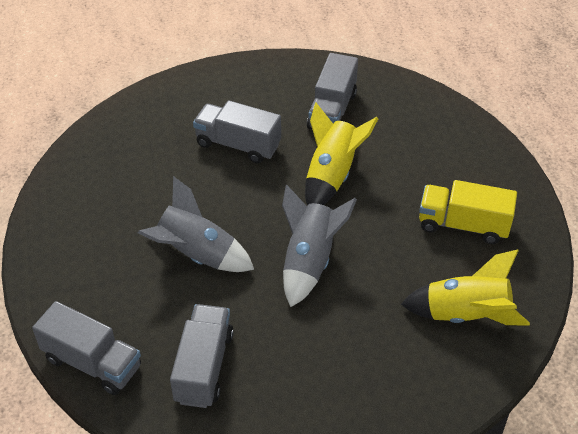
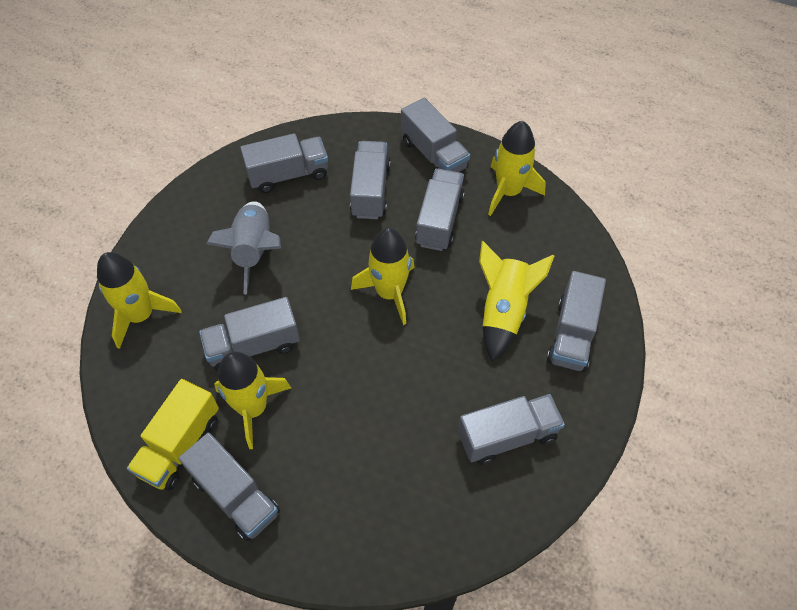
grey rocket: [138,176,254,272] [282,185,357,307] = 2 -> [206,201,281,294] = 1
grey truck: [32,301,141,395] [170,304,234,408] [193,100,281,163] [307,53,358,129] = 4 -> [179,433,280,541] [199,297,300,372] [240,133,328,193] [350,141,391,219] [401,98,470,172] [415,169,465,251] [458,394,565,465] [547,271,606,372] = 8
yellow rocket: [305,102,379,206] [401,249,530,326] = 2 -> [97,252,182,349] [214,352,291,449] [351,228,415,325] [479,241,554,361] [488,121,546,216] = 5

